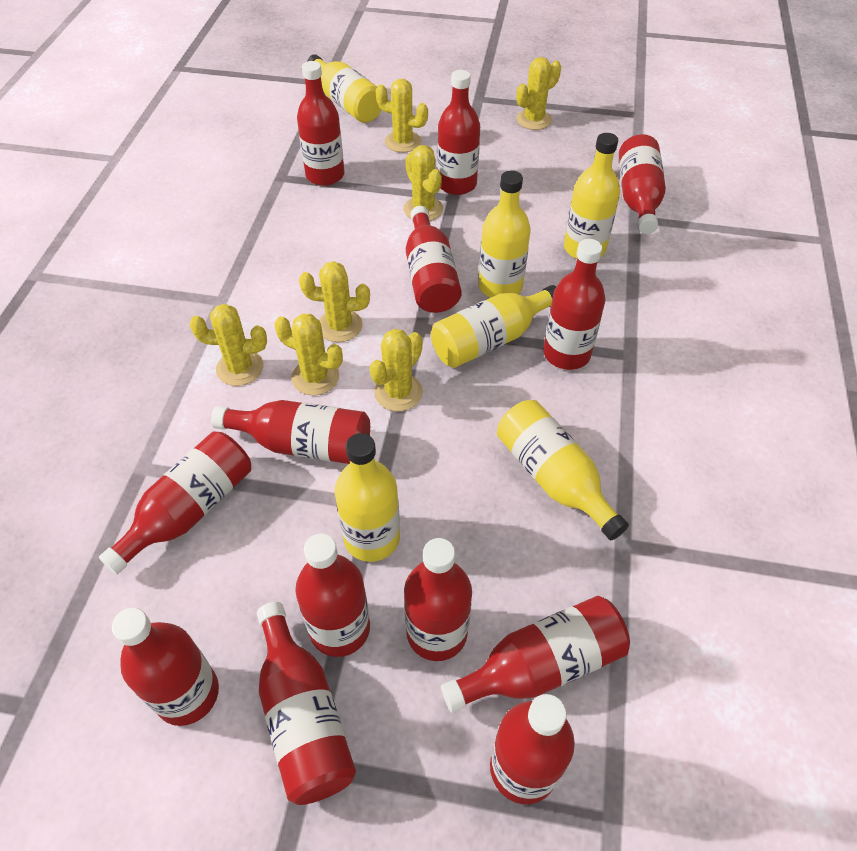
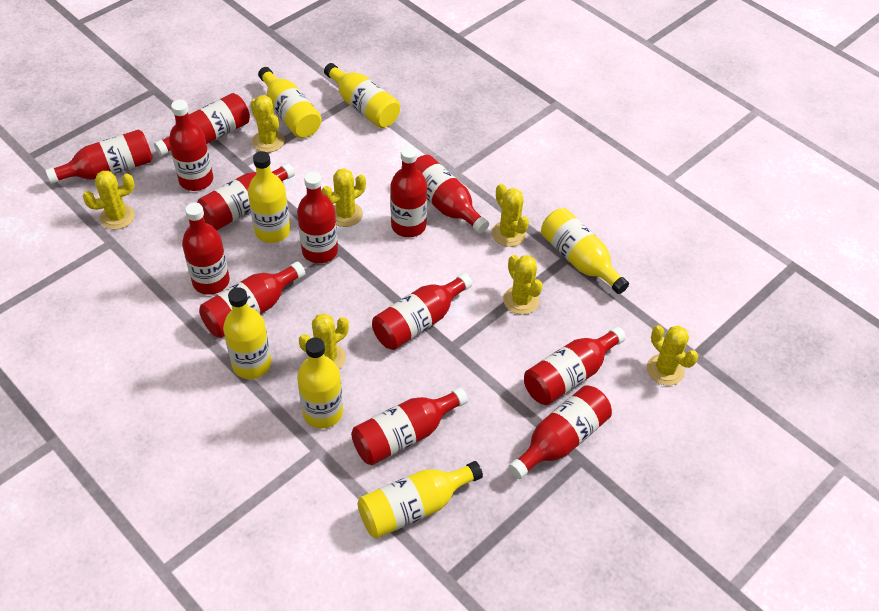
yellow bottle: [307,54,382,123] [335,433,400,562] [431,285,556,368] [479,171,531,298] [497,400,629,540] [564,133,620,259] = 6 -> [223,287,271,379] [248,151,290,243] [258,67,322,138] [297,337,343,429] [324,63,400,128] [358,461,483,538] [541,208,629,294] = 7

